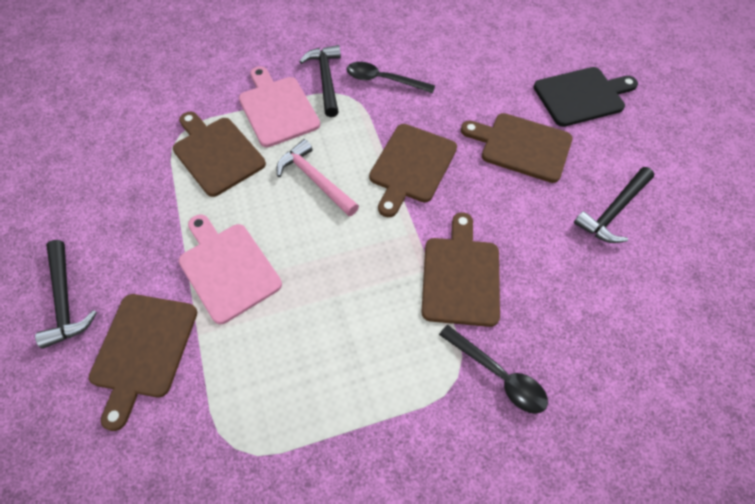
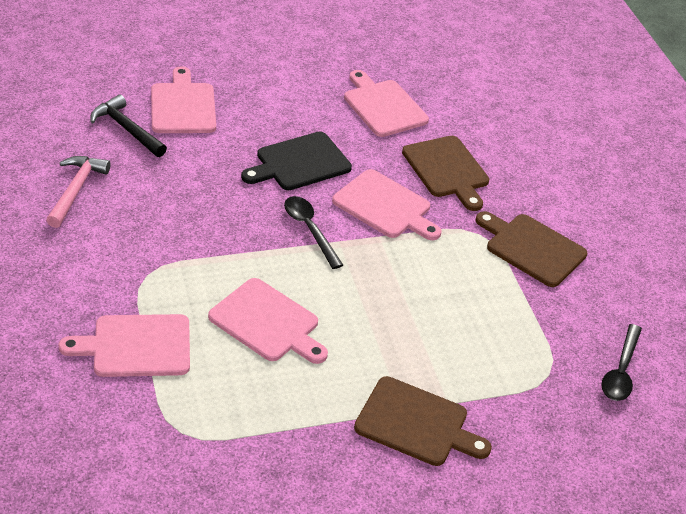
black hammer: [35,240,97,349] [299,45,341,117] [574,167,654,243] = 3 -> [90,95,167,157] = 1
brown cutting board: [89,294,197,431] [173,112,266,197] [369,124,457,217] [421,212,500,327] [461,113,573,183] = 5 -> [354,376,492,466] [402,136,489,211] [476,211,587,287] = 3
pink cutting board: [179,215,282,324] [239,66,320,147] = 2 -> [59,314,190,377] [151,66,216,133] [208,278,328,364] [332,169,441,240] [344,70,429,137] = 5

